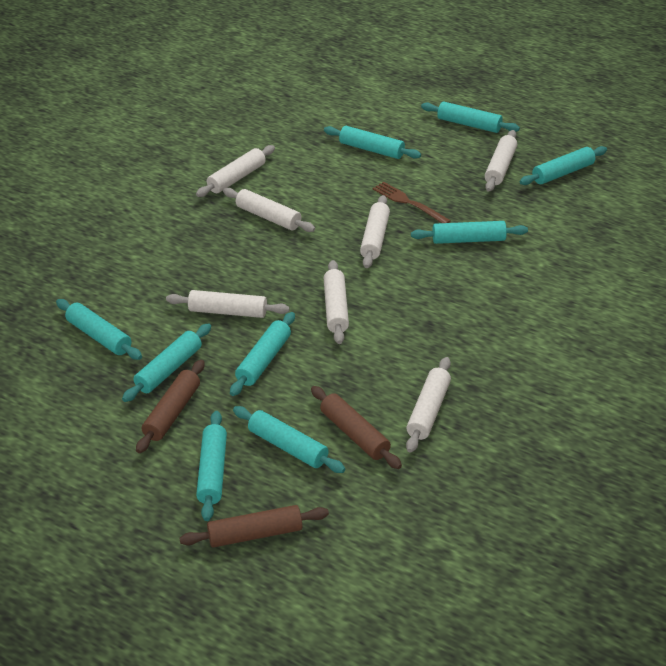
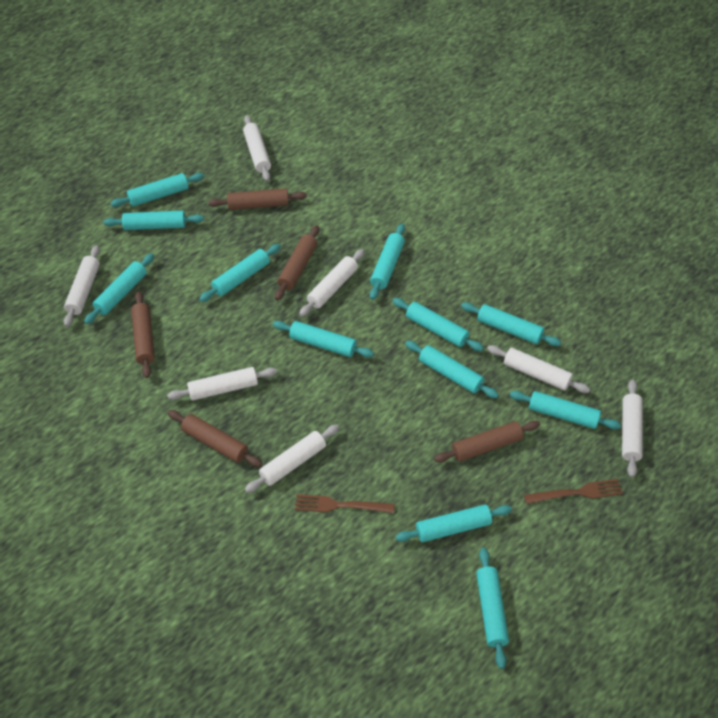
brown fork: [373,182,451,223] = 1 -> [295,494,395,513] [524,479,623,504] = 2
brown rolling pin: [136,360,204,453] [179,505,329,548] [311,386,402,469] = 3 -> [131,291,155,378] [168,410,262,467] [209,188,307,210] [275,225,319,301] [434,421,540,463] = 5
turquoise rolling pin: [56,299,142,360] [122,323,211,402] [196,411,227,521] [230,312,295,396] [233,406,345,473] [324,126,421,159] [411,221,528,244] [421,102,520,133] [520,146,607,185] = 9 -> [84,253,154,324] [103,211,204,230] [110,173,204,207] [199,244,281,302] [273,321,374,358] [370,224,405,300] [392,298,484,351] [395,505,512,542] [405,341,499,398] [461,302,561,346] [476,548,509,669] [510,391,621,429] = 12

